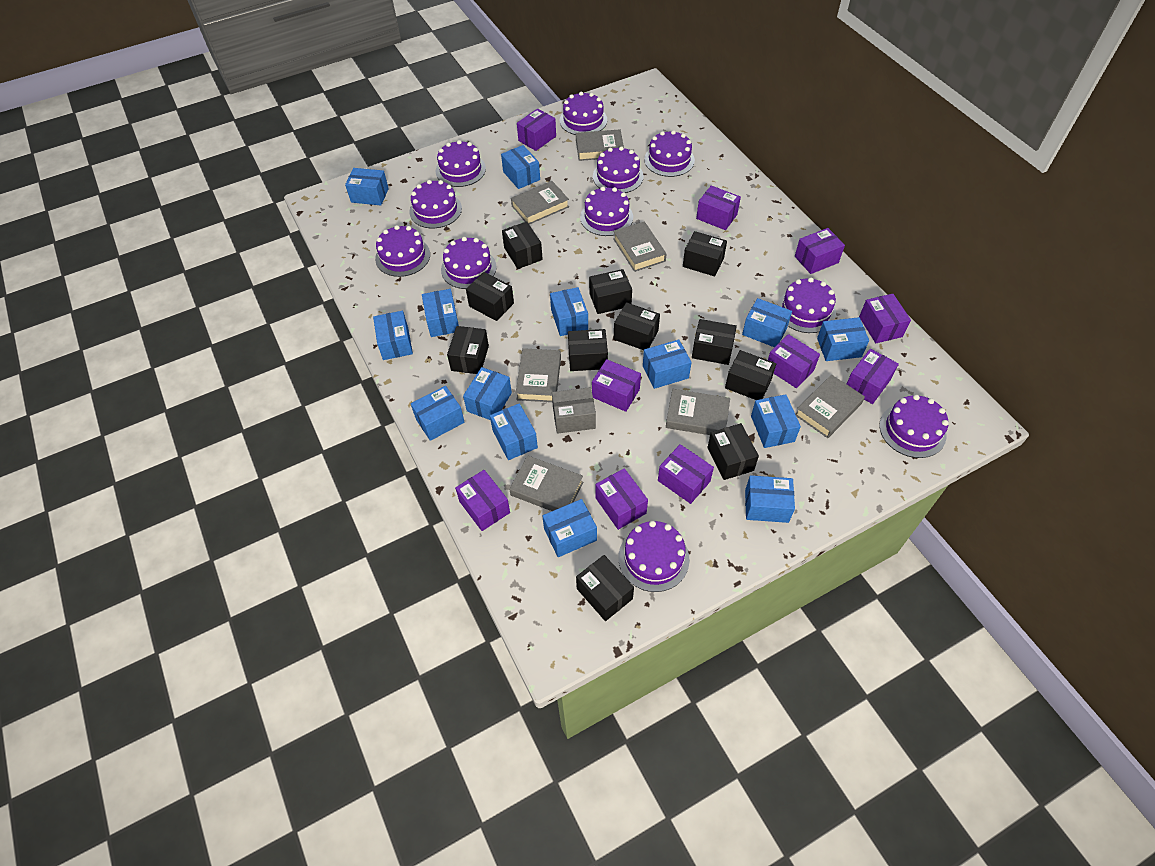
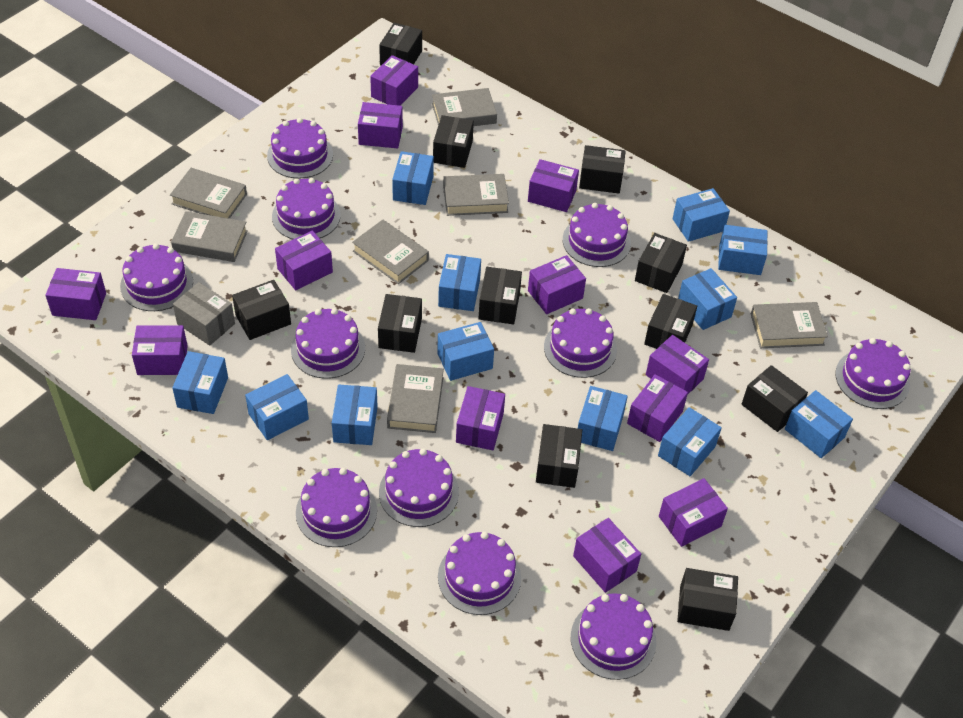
blue box: [345,168,389,205] [373,311,413,360] [411,386,465,441] [422,289,459,337] [463,367,512,420] [490,403,538,460] [501,145,540,189] [542,499,597,557] [550,287,588,336] [643,340,692,389] [742,298,792,347] [745,475,795,523] [751,394,801,448] [817,317,869,361] = 14 -> [172,351,228,414] [245,374,309,440] [332,385,378,445] [392,151,434,205] [437,322,494,381] [438,254,481,311] [578,386,628,451] [658,407,722,476] [673,188,730,242] [678,268,737,330] [718,225,768,275] [785,390,853,458] = 12
purple box: [455,470,510,531] [517,109,556,151] [592,359,641,412] [596,468,648,530] [658,444,714,504] [696,185,741,230] [768,334,820,388] [795,228,845,274] [847,349,899,404] [859,294,911,343] = 10 -> [45,268,106,320] [132,325,188,375] [275,231,333,290] [358,102,403,149] [370,55,418,106] [456,386,505,450] [528,159,579,212] [528,255,586,314] [573,518,641,593] [627,374,688,442] [646,335,709,395] [659,478,728,547] = 12

